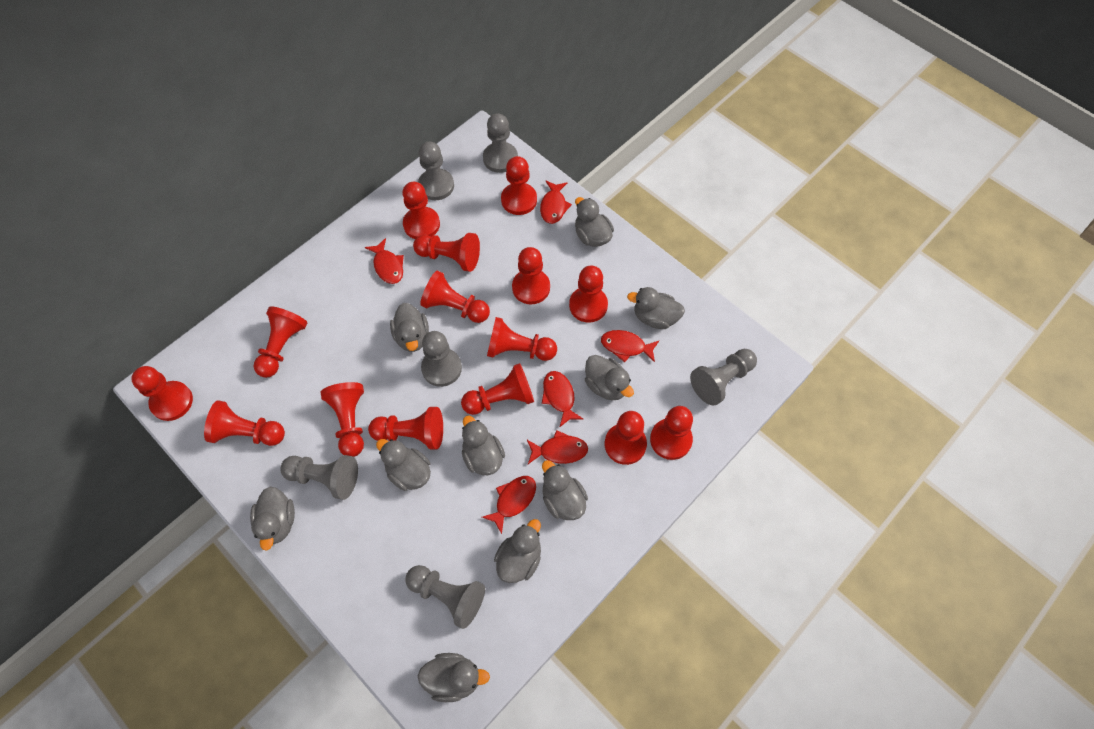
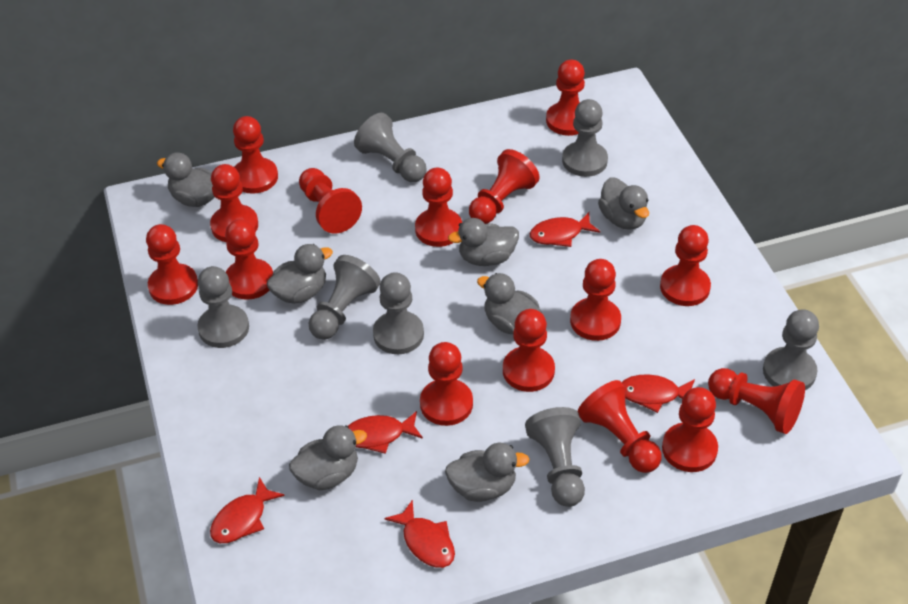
grey duck: [250,487,295,551] [376,439,431,491] [390,303,429,352] [418,653,490,702] [462,415,505,475] [494,519,541,583] [542,460,588,520] [575,197,614,247] [585,355,634,400] [627,287,685,329] = 10 -> [157,152,215,207] [266,244,333,304] [289,425,367,490] [445,443,529,502] [448,218,519,266] [477,273,542,334] [598,177,649,230] = 7
grey pawn: [280,455,358,500] [405,565,485,629] [418,141,454,200] [421,331,462,387] [483,113,518,173] [690,349,757,406] = 6 -> [197,266,249,348] [309,255,381,340] [354,113,427,182] [373,272,424,354] [525,407,585,507] [562,99,608,177] [763,309,819,390] = 7
red fish: [365,238,404,284] [482,476,536,534] [527,430,588,464] [540,180,572,224] [542,371,583,428] [601,330,659,362] = 6 -> [210,477,285,543] [348,411,423,454] [384,500,455,568] [529,212,600,247] [621,374,695,413] = 5

